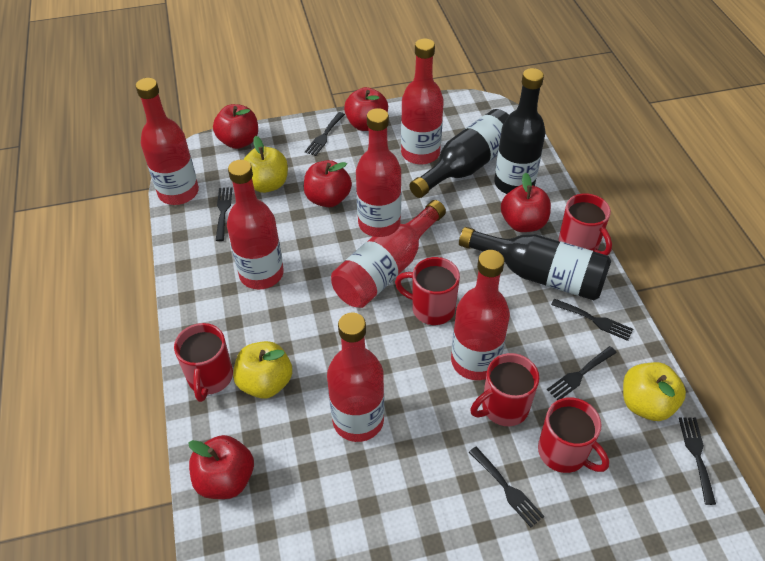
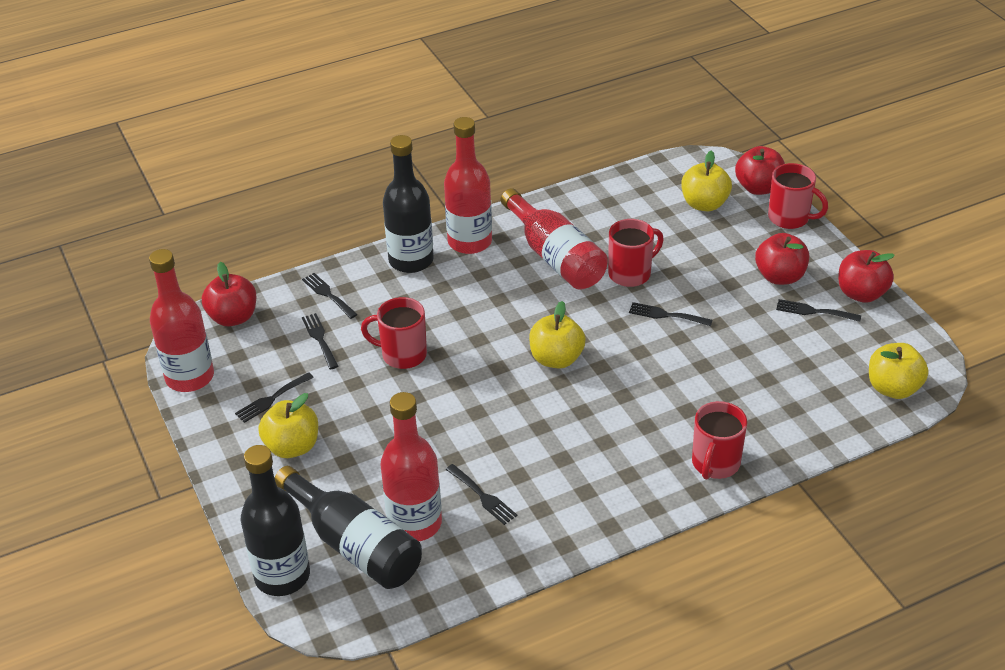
red apple: [188,435,254,499] [213,104,258,149] [304,160,352,207] [344,87,388,131] [501,172,551,232] = 5 -> [202,262,257,326] [735,146,785,195] [755,233,809,285] [838,250,895,303] = 4
red bottle: [136,78,199,205] [227,160,284,289] [327,313,384,442] [331,200,446,308] [356,108,401,236] [401,38,444,165] [451,250,510,380] = 7 -> [149,249,214,392] [380,392,442,541] [444,117,492,254] [501,188,608,289] = 4
red mug: [174,323,233,402] [395,257,460,325] [470,353,539,426] [538,397,609,473] [558,193,612,256] = 5 -> [361,297,427,369] [608,219,664,287] [692,401,747,480] [768,163,828,229] = 4
yellow apple: [233,341,292,399] [243,136,288,193] [623,362,686,421] = 3 -> [258,393,318,458] [529,301,586,369] [681,150,732,211] [869,343,928,399] = 4

